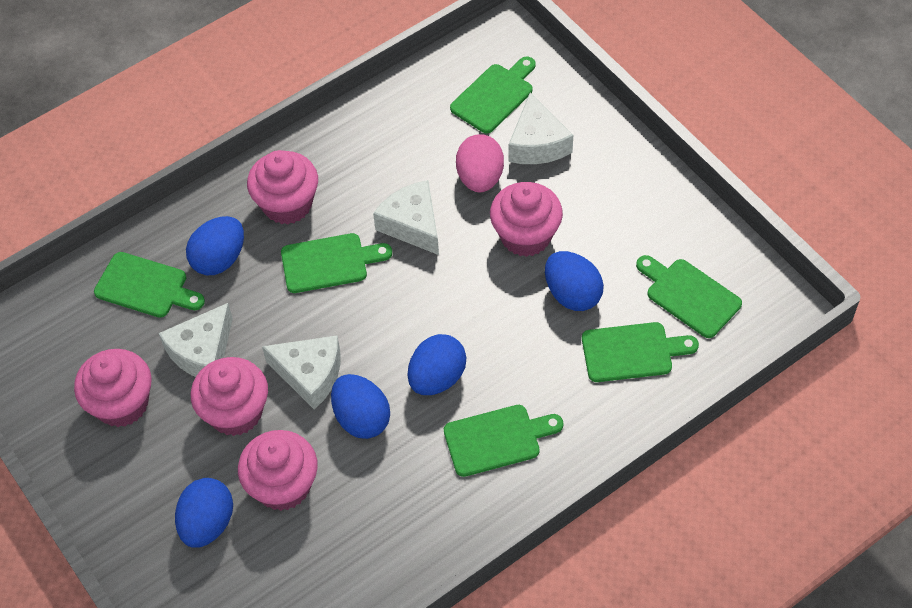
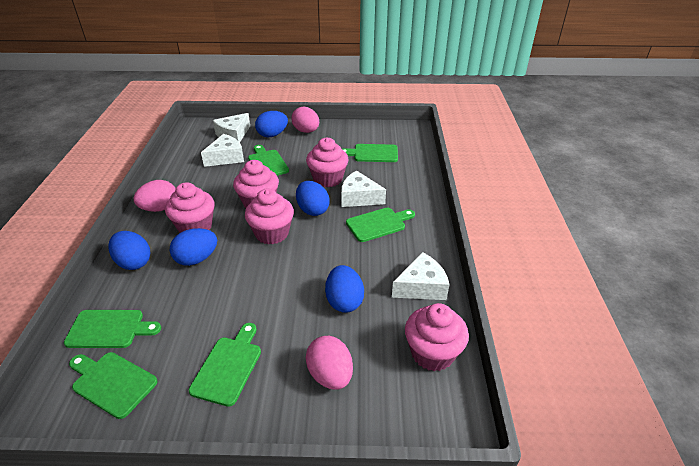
pink egg: [456,134,504,192] = 1 -> [133,180,176,212] [291,107,319,133] [306,336,353,390] = 3

